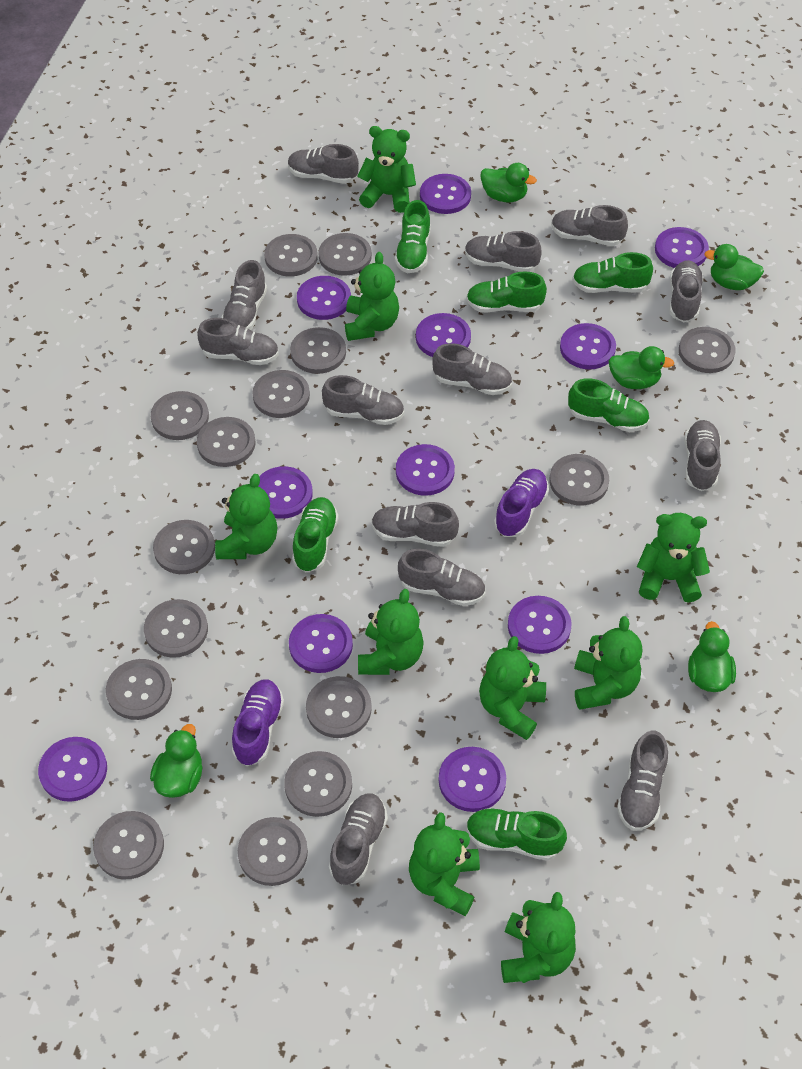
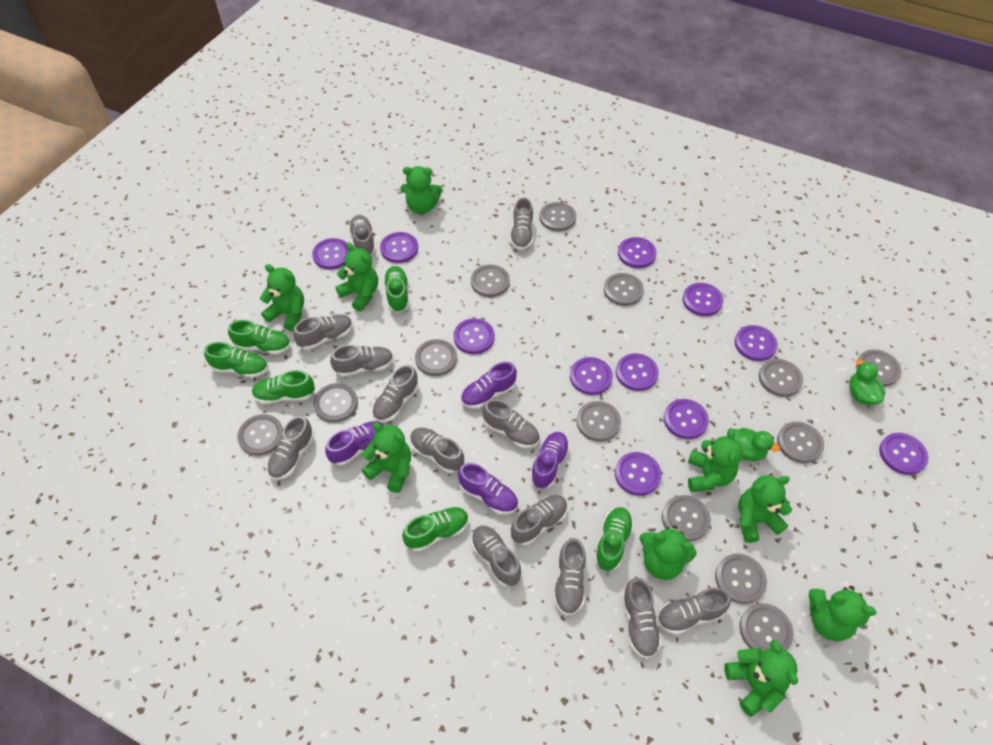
green duck: [150,724,202,798] [480,163,537,202] [609,346,674,389] [688,621,736,692] [704,244,764,290] = 5 -> [734,428,780,461] [849,359,885,405] = 2
grey button: [93,811,164,879] [106,659,172,720] [144,599,208,658] [151,391,209,440] [153,520,215,574] [197,417,256,467] [238,817,308,886] [253,370,310,418] [264,234,318,276] [284,751,352,817] [290,327,346,374] [306,676,372,738] [318,233,372,276] [549,454,609,506] [679,327,736,373] = 15 -> [237,414,283,456] [313,383,358,423] [415,339,457,376] [471,265,510,297] [539,202,576,231] [576,401,621,442] [604,273,644,306] [662,495,711,542] [715,554,767,604] [739,603,794,652] [759,359,803,397] [777,422,824,463] [856,349,901,387] = 13
purple shoe: [232,679,284,766] [494,469,549,537] = 2 -> [325,421,384,466] [458,463,518,515] [461,362,517,409] [530,432,570,489] = 4

